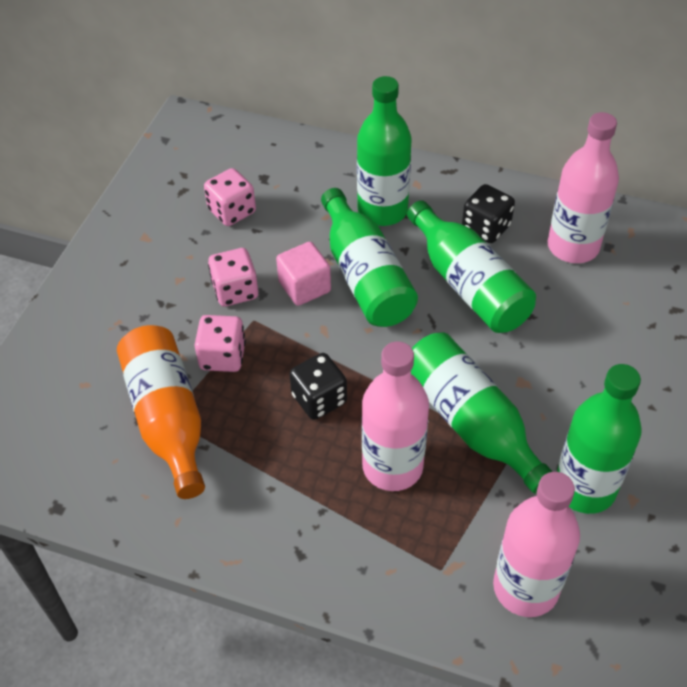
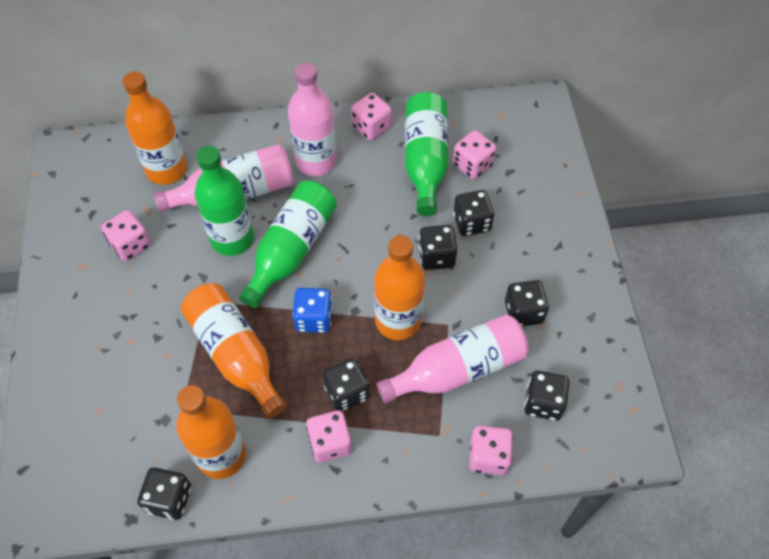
black dice: [289,353,347,420] [462,184,515,243] = 2 -> [137,467,191,520] [322,358,369,411] [418,225,457,270] [453,190,494,236] [505,280,549,327] [524,371,569,421] = 6
blue dice: none = 0 -> [292,288,333,333] = 1
green bottle: [321,188,418,327] [357,76,412,226] [407,200,536,333] [411,333,553,494] [557,364,642,514] = 5 -> [194,146,254,256] [239,181,337,308] [405,92,448,216] = 3
orange bottle: [117,325,205,499] = 1 -> [123,71,187,185] [176,385,246,479] [181,283,287,418] [374,235,425,340] = 4
pink cube: [276,242,331,306] = 1 -> none = 0
pink dice: [194,315,246,372] [204,168,256,226] [208,248,258,307] = 3 -> [101,210,151,261] [306,410,352,463] [351,93,392,141] [453,130,496,179] [469,426,513,475] = 5

